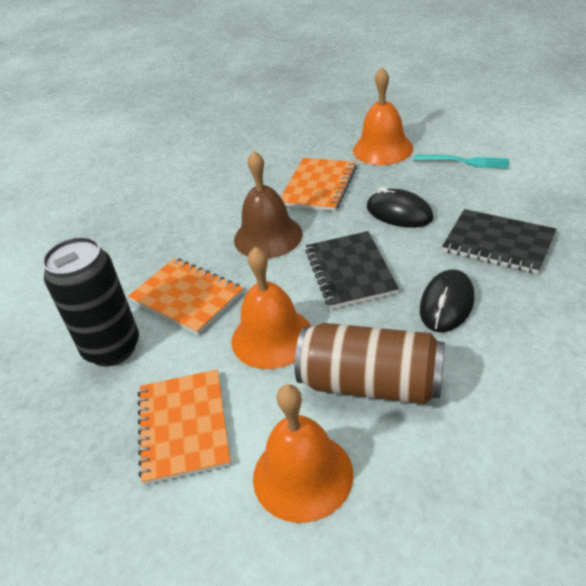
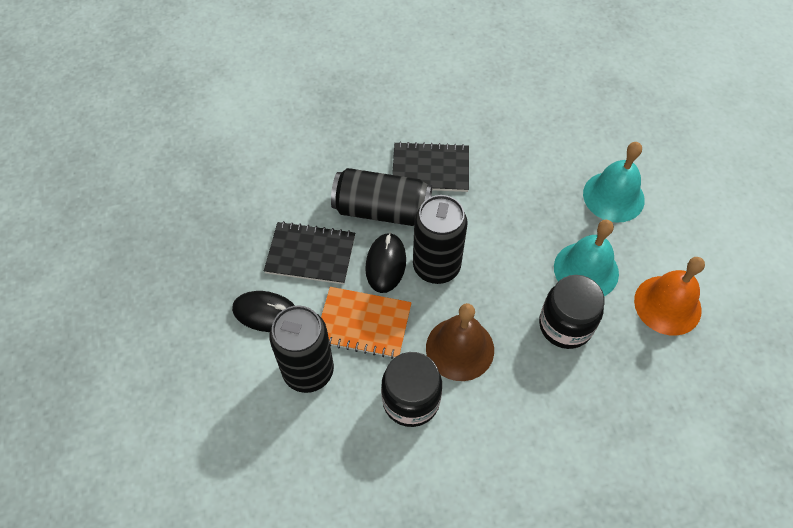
black can: [42,237,139,367] = 1 -> [269,305,334,393] [331,168,432,226] [413,195,468,284] = 3
black jar: none = 0 -> [381,352,442,427] [539,275,605,349] = 2
brown can: [295,323,445,404] = 1 -> none = 0
orange bell: [232,247,311,369] [253,384,354,523] [353,67,413,165] = 3 -> [634,257,705,336] = 1
orange notebook: [128,258,243,335] [138,369,231,485] [281,158,357,211] = 3 -> [321,287,412,359] = 1
turquoise bell: none = 0 -> [554,219,619,296] [583,142,645,223] = 2
turquoise fork: [413,155,509,169] = 1 -> none = 0

